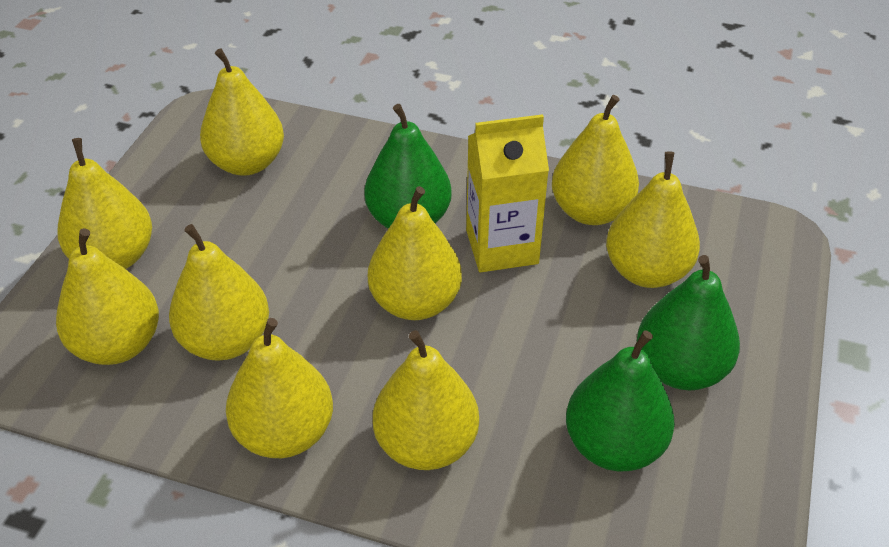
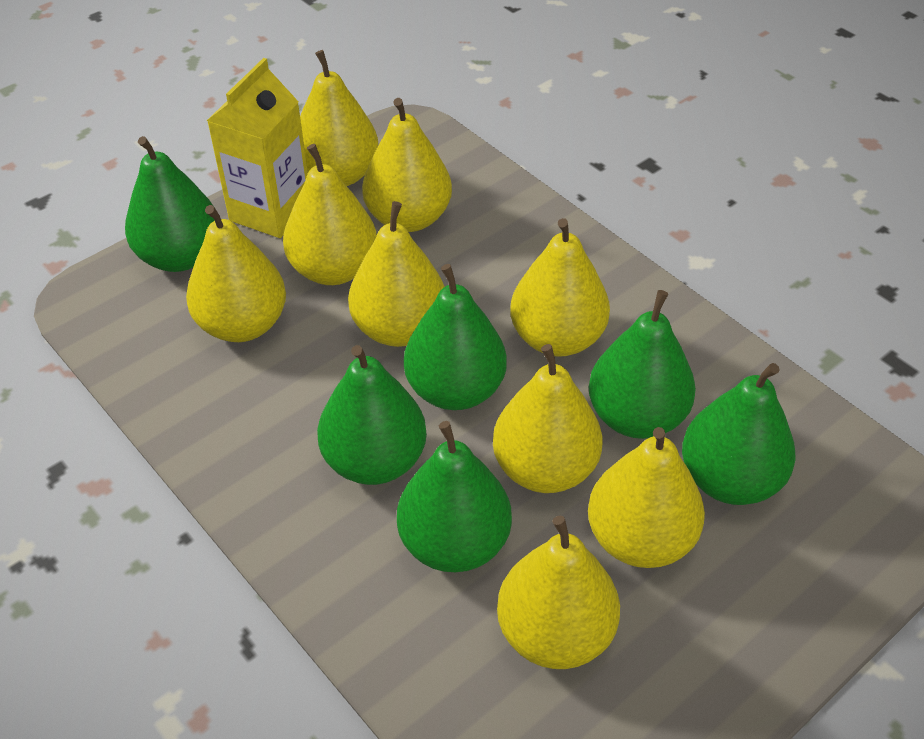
green pear: [364,104,452,229] [566,330,675,471] [637,255,740,390] = 3 -> [125,136,215,272] [317,345,427,485] [397,421,512,572] [404,264,507,410] [589,290,696,439] [682,363,796,505] = 6

